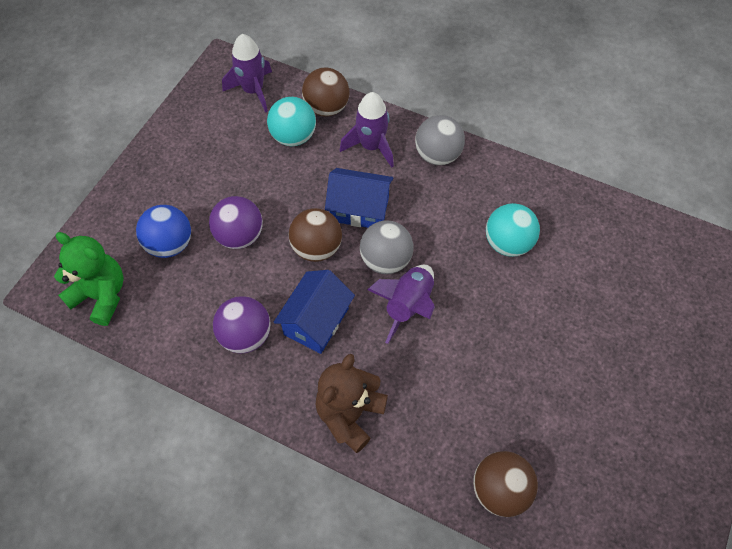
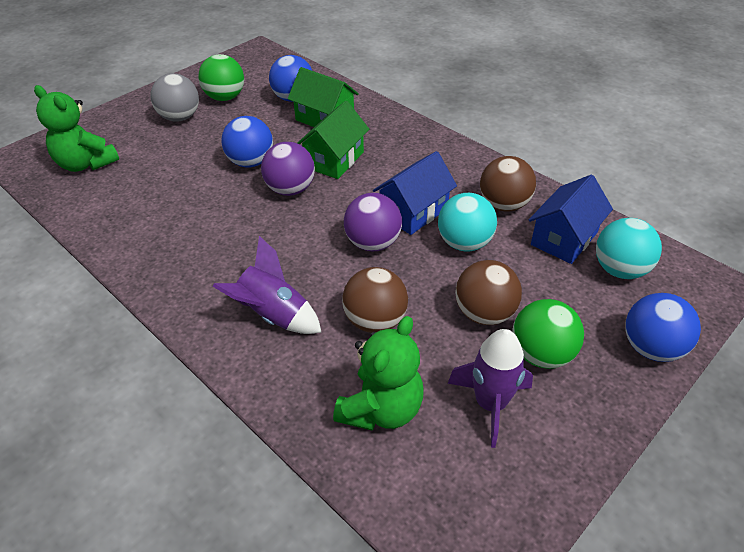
blue ball: [136,205,191,258] = 1 -> [221,116,273,168] [269,55,312,102] [625,293,701,362] = 3
brown teddy bear: [316,354,388,453] = 1 -> none = 0
green ball: none = 0 -> [199,54,244,101] [512,299,584,369] = 2
green house: none = 0 -> [288,67,359,127] [297,101,369,179] = 2
green teddy bear: [54,232,124,326] = 1 -> [34,85,119,172] [333,316,424,431] = 2
grey ball: [360,220,413,274] [415,115,465,165] = 2 -> [151,73,199,122] = 1
purple rocket: [222,34,272,113] [340,92,394,168] [367,265,435,344] = 3 -> [213,236,321,334] [448,329,533,448] = 2

